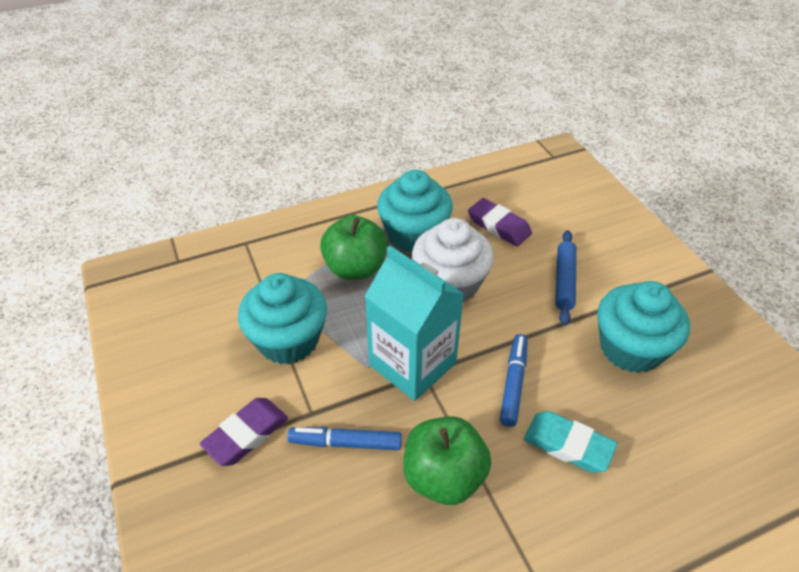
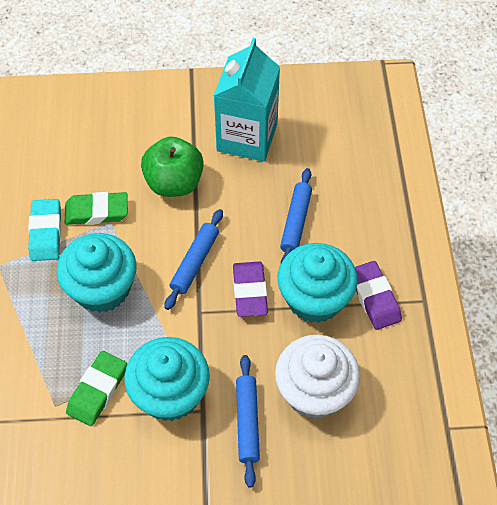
blue marker: [288,427,402,450] [500,334,528,427] = 2 -> none = 0
blue rolling pin: [555,230,577,325] = 1 -> [165,209,223,310] [236,355,260,488] [280,168,312,263] = 3
green apple: [320,215,387,280] [403,416,491,505] = 2 -> [141,137,204,197] = 1
green eraser: none = 0 -> [65,192,128,225] [66,351,127,426] = 2

